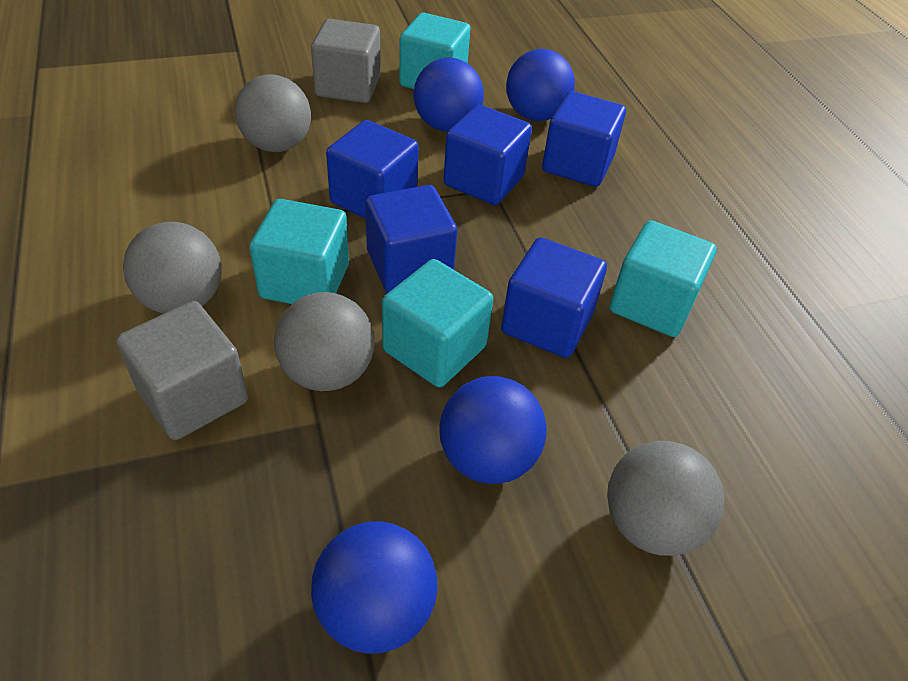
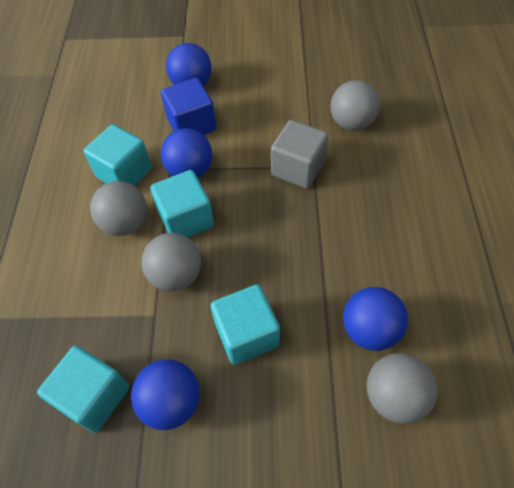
blue cube: [326,120,418,219] [365,185,457,293] [443,105,532,205] [501,237,607,358] [542,91,626,187] = 5 -> [161,78,216,135] = 1
grey cube: [117,301,248,440] [311,19,381,103] = 2 -> [271,120,328,189] = 1

